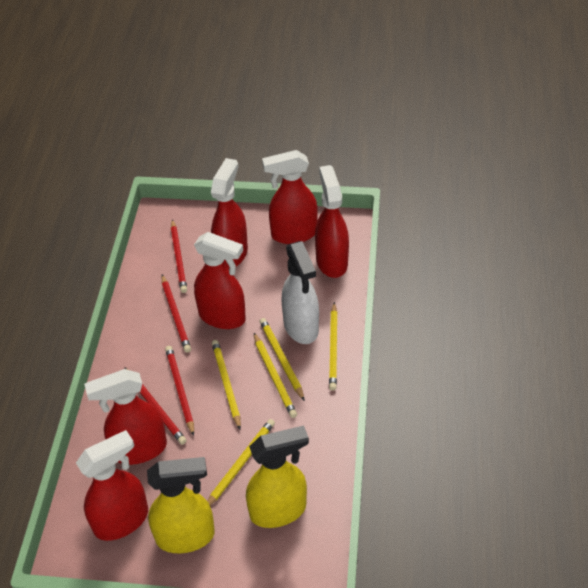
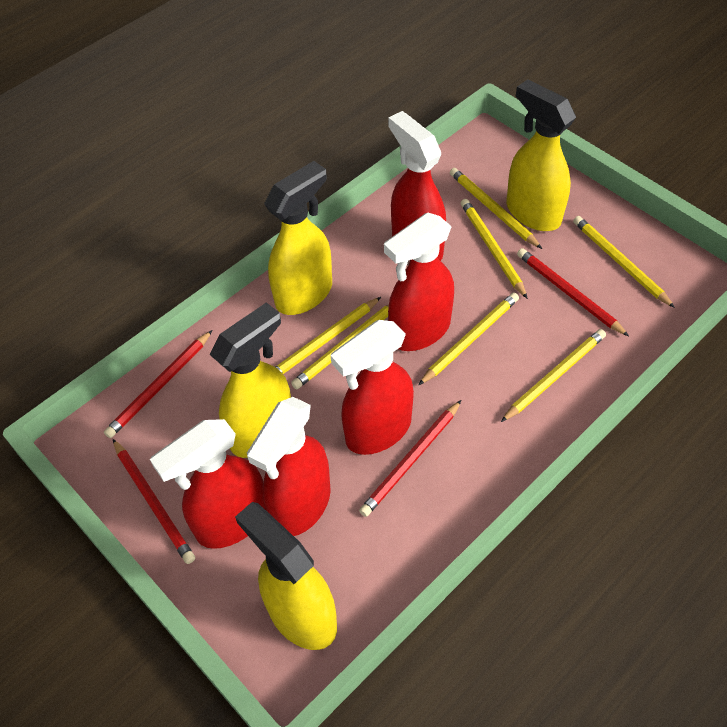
red spray bottle: [76,430,148,541] [84,369,167,465] [194,232,246,329] [211,158,248,270] [262,150,318,244] [315,165,349,278] = 6 -> [150,419,267,549] [247,397,331,536] [331,320,414,455] [384,213,454,351] [388,111,446,261] = 5
white spray bottle: [281,241,319,344] = 1 -> none = 0
yellow pencil: [207,419,275,505] [212,340,241,430] [254,333,297,418] [259,318,305,401] [329,302,338,391] = 5 -> [276,297,381,374] [291,304,389,389] [418,292,519,385] [450,168,542,249] [461,199,528,299] [501,329,606,422] [573,216,675,308] = 7
yellow spray bottle: [147,457,215,553] [246,426,309,528] = 2 -> [209,302,291,458] [235,502,337,650] [264,161,332,315] [506,79,576,231] = 4

